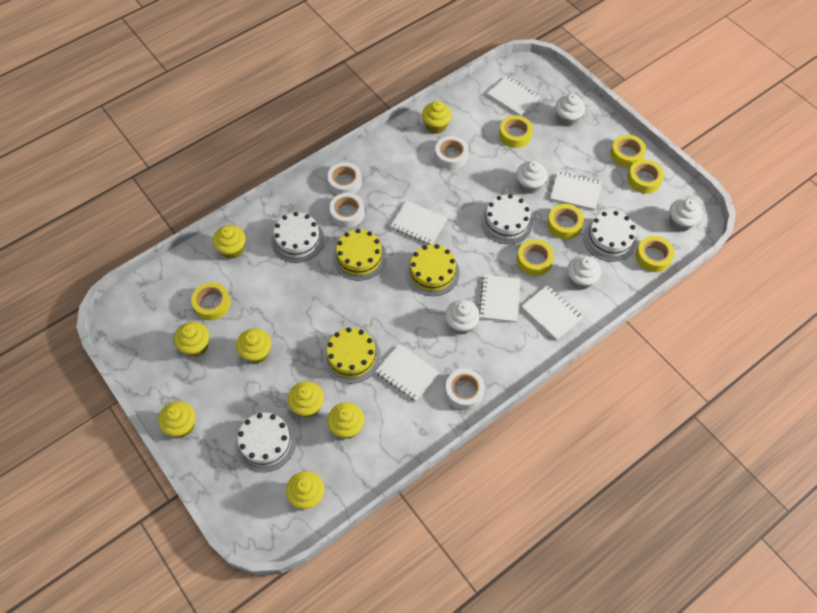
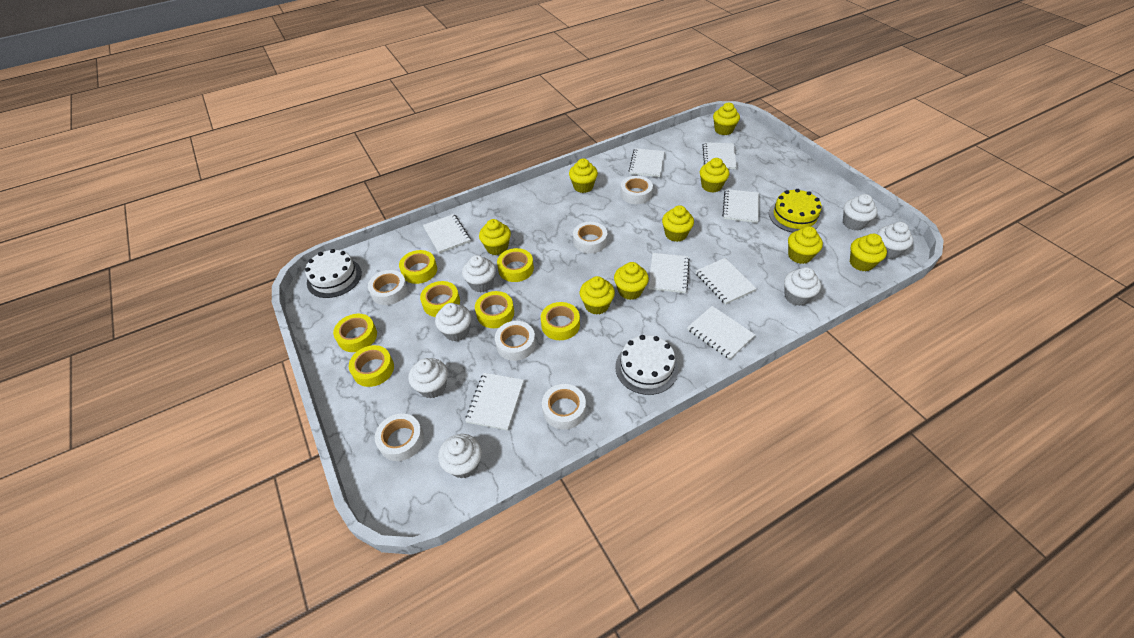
white cake: [235,413,296,472] [271,212,324,263] [481,194,533,244] [583,211,637,262] = 4 -> [305,249,362,298] [615,335,678,395] = 2
white cupcake: [445,300,480,334] [516,161,548,194] [555,94,585,127] [567,256,601,290] [670,198,702,232] = 5 -> [408,358,448,399] [435,303,471,341] [438,434,482,479] [462,255,496,293] [784,267,821,306] [843,194,877,230] [877,222,913,259] = 7
white notebook: [375,344,439,401] [390,201,448,245] [479,275,520,323] [487,76,540,116] [521,285,583,340] [550,172,602,210] = 6 -> [423,214,470,253] [465,373,524,431] [629,148,664,177] [648,253,690,293] [687,306,755,359] [696,258,757,304] [702,142,737,169] [722,189,759,223] = 8
white tape: [327,162,362,195] [329,193,365,228] [435,136,468,169] [445,369,485,410] = 4 -> [368,270,408,305] [375,413,424,461] [495,321,536,361] [542,384,586,430] [573,222,607,254] [620,176,653,204] = 6
yellow cake: [323,327,380,383] [333,229,386,281] [406,244,460,296] = 3 -> [769,189,822,233] = 1
yellow cupcake: [158,401,195,438] [174,322,209,357] [213,225,246,259] [236,328,271,364] [286,471,324,509] [288,381,324,417] [327,402,364,439] [422,101,452,134] = 8 -> [479,219,511,255] [569,158,598,193] [580,276,615,315] [614,262,649,300] [662,205,694,242] [700,158,729,192] [713,103,740,135] [788,226,823,264] [850,234,887,271] = 9

